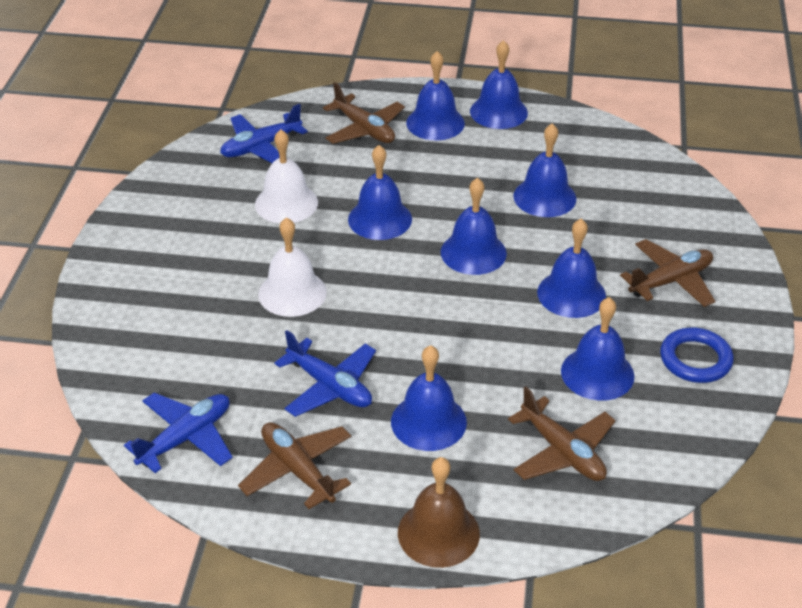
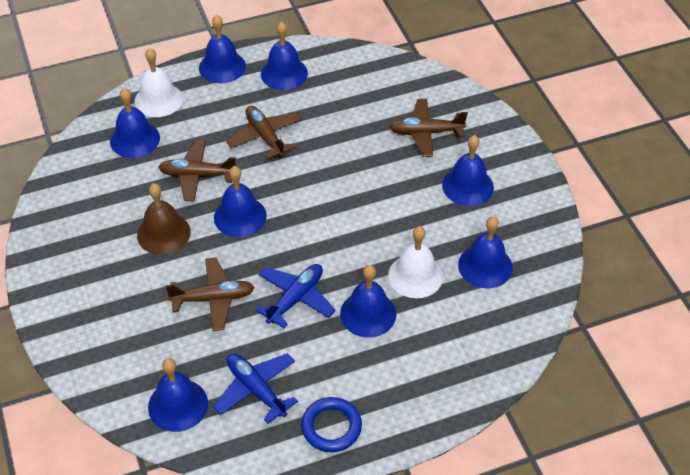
blue plane: [124,393,233,473] [220,104,308,163] [274,330,376,417] = 3 -> [213,353,298,424] [256,264,336,328] = 2

